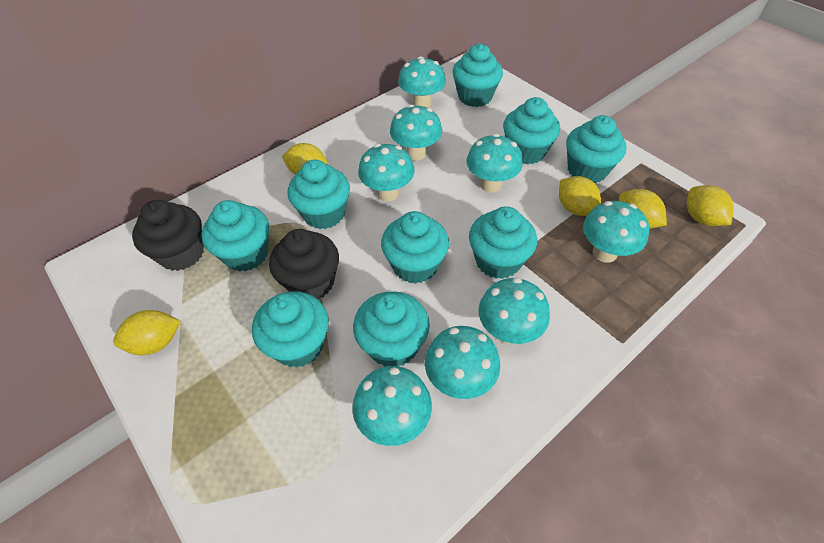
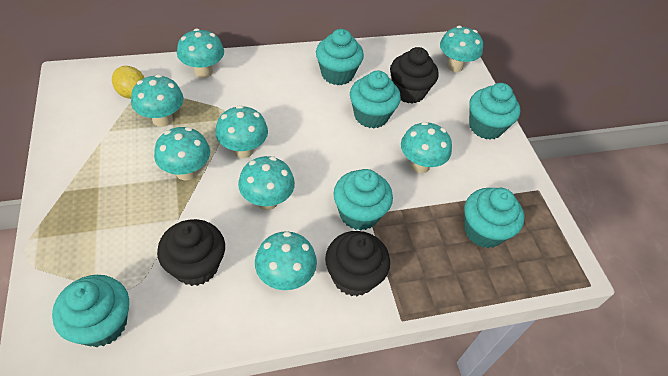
black cupcake: [132,200,204,271] [269,229,339,300] = 2 -> [157,219,225,286] [325,231,390,296] [390,47,439,103] = 3
turquoise cupcake: [201,200,269,272] [252,291,329,368] [288,159,350,229] [353,291,430,367] [381,211,449,284] [452,44,503,107] [469,207,537,279] [503,97,560,164] [566,115,627,183] = 9 -> [52,275,129,347] [316,29,364,85] [333,169,393,231] [350,71,401,128] [464,188,524,248] [469,83,520,140] = 6
yellow lemon: [113,310,180,355] [282,143,328,175] [559,176,601,216] [619,189,667,229] [687,185,734,226] = 5 -> [112,66,145,99] = 1

